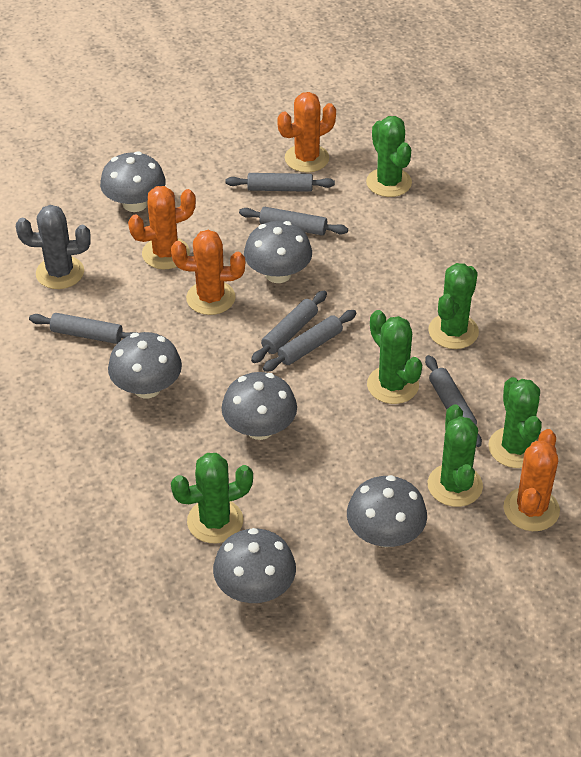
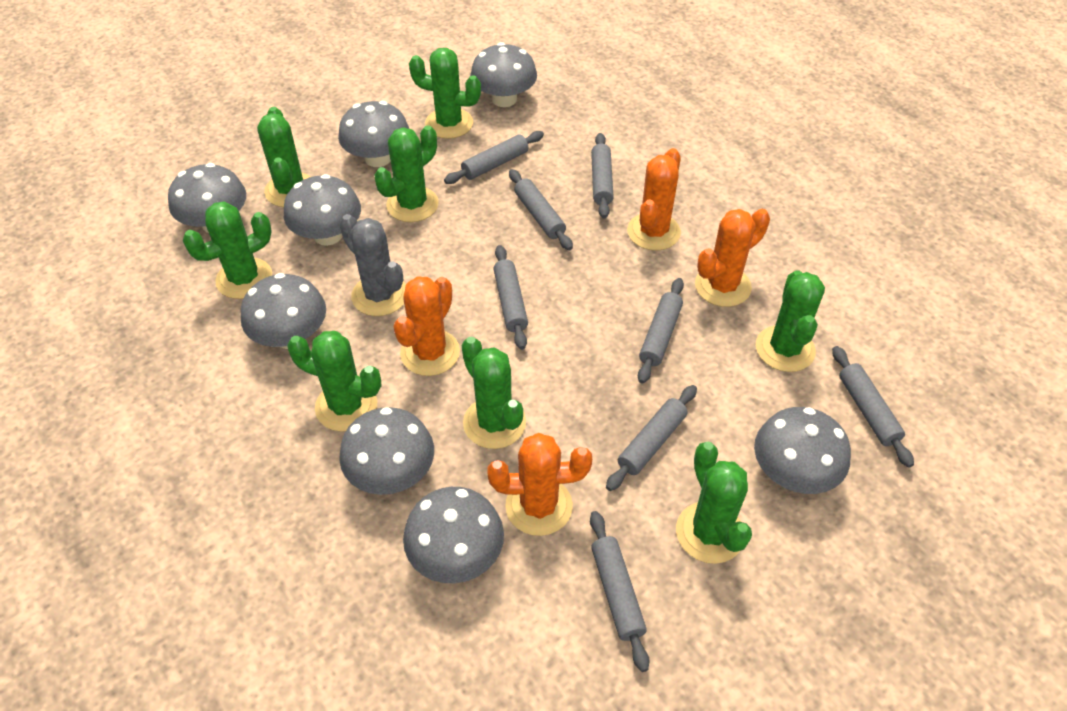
green cactus: [171,453,253,543] [366,116,412,197] [367,310,422,404] [428,263,479,349] [428,404,483,507] [488,377,542,468] = 6 -> [183,201,272,299] [257,107,311,207] [287,331,382,432] [374,125,439,222] [409,48,481,139] [461,337,526,449] [676,442,752,564] [756,270,825,372] = 8
grey mushroom: [100,151,166,212] [108,332,182,398] [213,528,296,603] [221,372,297,440] [244,221,312,283] [347,475,427,547] = 6 -> [168,163,246,233] [241,273,326,349] [284,174,361,246] [338,101,409,167] [339,407,434,495] [403,487,504,583] [470,42,537,107] [754,407,851,494] = 8
grey rolling pin: [29,313,138,344] [226,173,335,192] [239,207,348,235] [251,291,327,363] [263,310,356,372] [425,355,482,447] = 6 -> [444,131,544,184] [493,245,528,350] [509,169,573,250] [590,511,650,672] [591,133,614,218] [606,385,697,491] [638,278,684,384] [832,346,914,468] = 8

